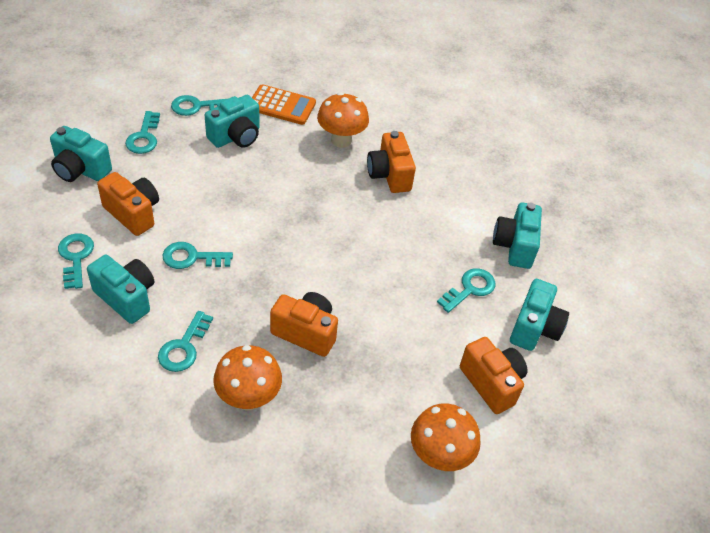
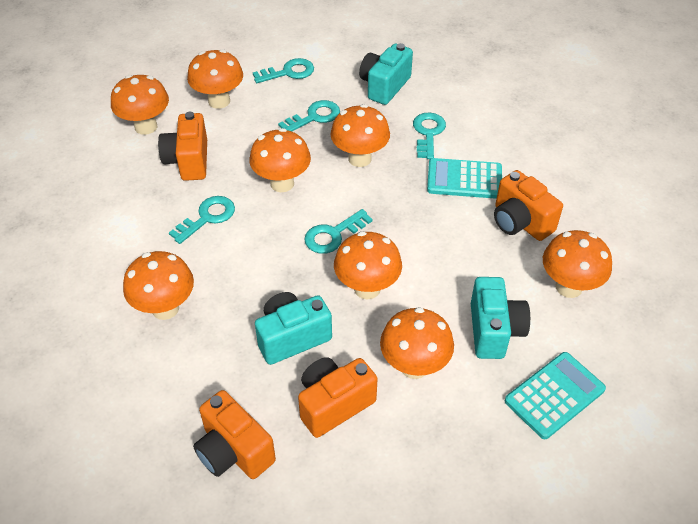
orange calculator: [252,84,316,125] = 1 -> none = 0
orange mushroom: [213,345,282,410] [317,92,369,148] [411,403,481,471] = 3 -> [111,75,169,135] [123,251,194,320] [187,49,243,109] [249,128,311,192] [330,104,390,167] [334,231,402,299] [380,307,454,379] [543,230,612,298] = 8
turquoise calculator: none = 0 -> [427,158,502,199] [505,352,606,439] = 2
turquoise camera: [50,126,112,182] [87,255,154,324] [205,95,260,148] [493,202,542,269] [510,279,569,351] = 5 -> [255,292,332,365] [359,43,413,105] [471,277,530,359] = 3
turquoise key: [58,234,94,289] [125,111,160,154] [158,311,213,372] [162,242,233,269] [171,95,226,116] [437,268,496,313] = 6 -> [169,196,235,244] [253,58,314,83] [278,100,340,131] [304,209,373,254] [413,113,446,159] = 5

